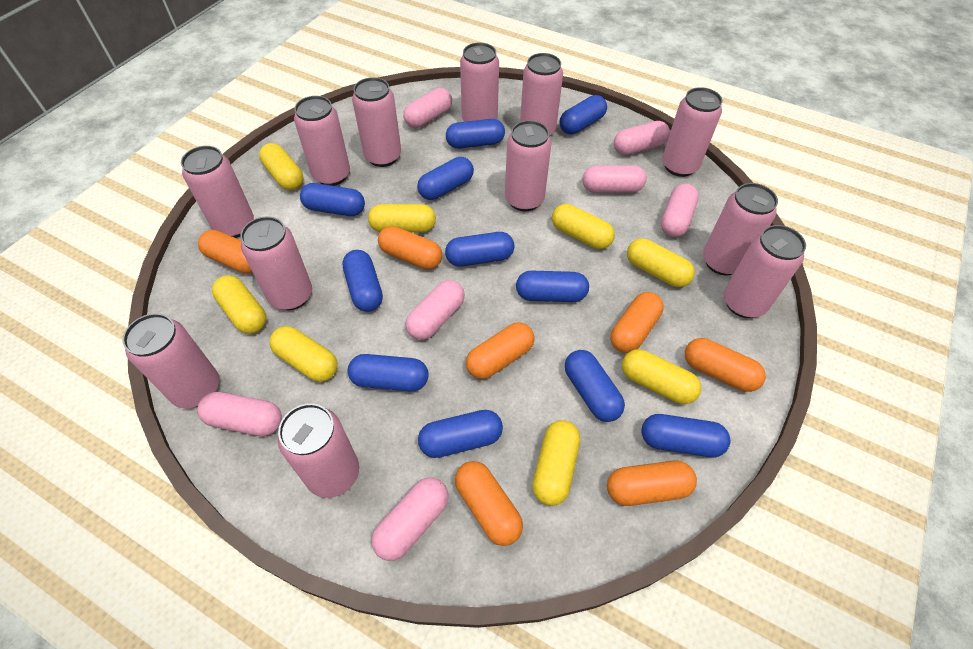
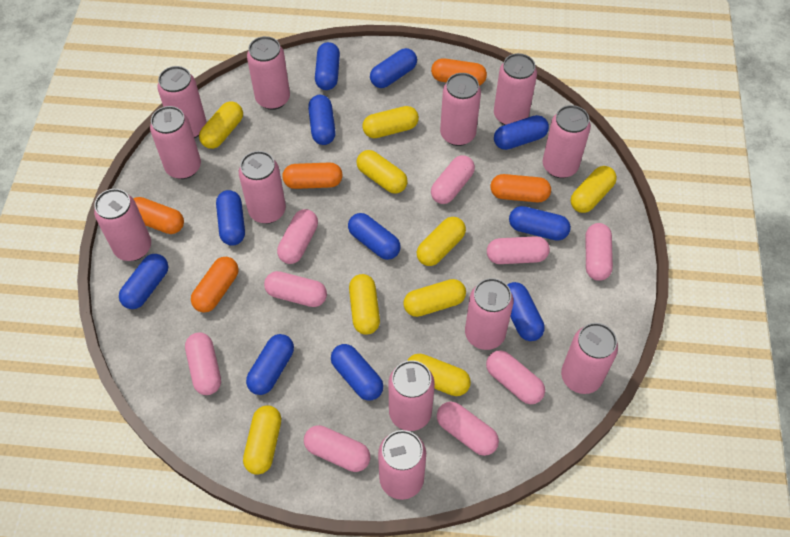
orange capsule: [198,230,253,274] [378,226,442,269] [455,461,523,546] [466,322,535,379] [607,461,697,506] [610,292,664,353] [685,338,766,392] = 7 -> [133,197,184,234] [191,257,239,313] [282,162,343,189] [431,58,487,86] [490,174,551,202] = 5
pink capsule: [197,392,282,436] [372,477,449,561] [403,88,452,128] [405,280,465,340] [582,165,647,193] [614,121,670,155] [661,184,699,237] = 7 -> [185,332,221,395] [264,271,327,307] [277,209,318,264] [304,425,370,472] [431,155,475,204] [437,402,499,456] [486,350,545,404] [487,236,550,264] [586,223,613,281] = 9
yellow capsule: [212,275,266,334] [259,143,303,190] [270,326,338,382] [368,204,436,232] [532,420,580,506] [552,204,615,249] [622,349,701,404] [627,238,695,287] = 8 -> [199,101,243,149] [243,405,281,475] [349,274,380,335] [356,150,408,194] [362,106,419,138] [403,279,466,317] [407,354,471,396] [417,217,466,266] [571,166,617,213] = 9

